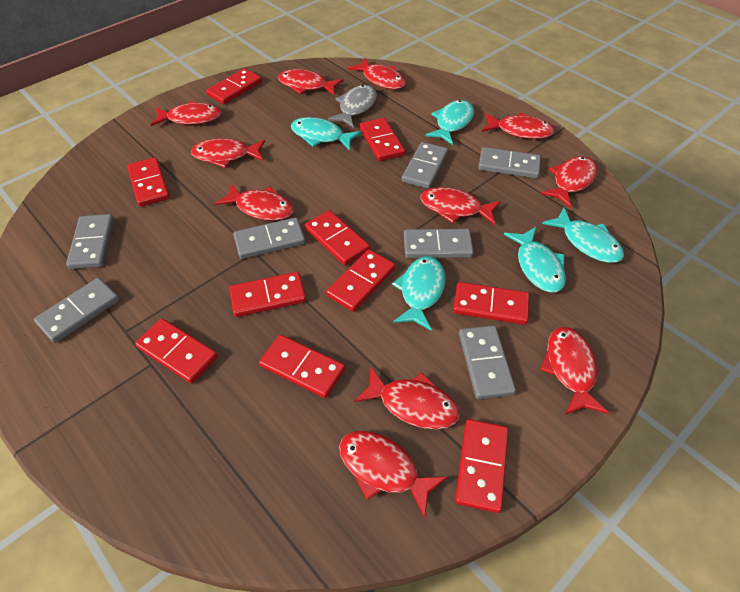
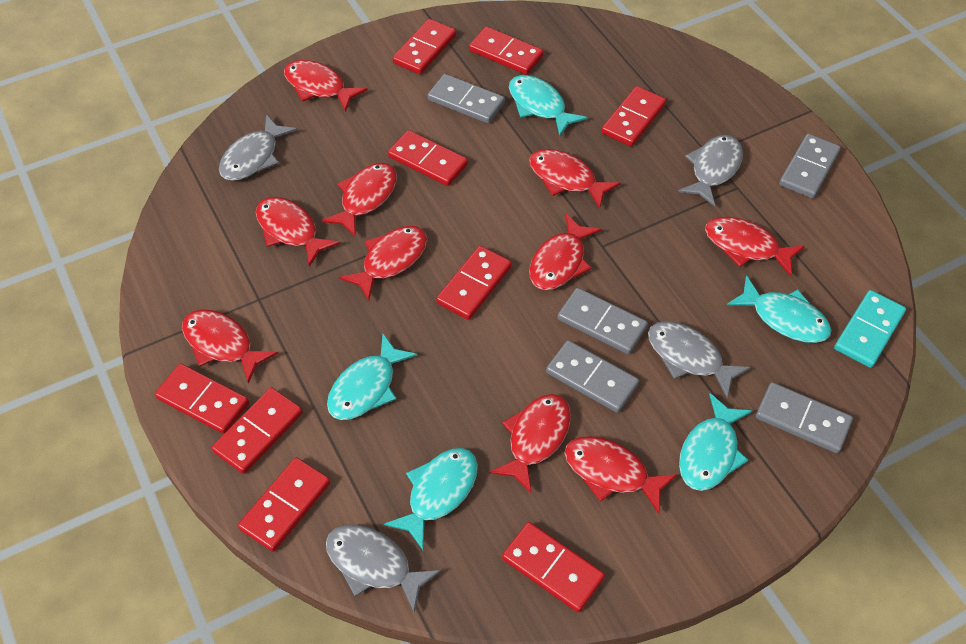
grey domino: [34,278,119,343] [66,214,114,269] [233,217,305,259] [402,142,448,189] [404,229,474,258] [459,325,516,399] [478,147,541,178] = 7 -> [428,74,505,124] [546,340,639,413] [558,288,648,354] [756,382,853,453] [779,134,841,198] = 5
grey fish: [328,85,377,128] = 1 -> [219,114,297,181] [326,525,441,612] [648,321,751,398] [678,135,743,207] = 4
red domino: [127,157,170,207] [135,318,218,384] [206,68,262,104] [229,272,306,317] [259,335,345,398] [305,210,370,265] [326,249,395,312] [360,118,405,161] [453,282,529,325] [455,419,508,513] = 10 -> [155,364,249,434] [212,387,303,474] [238,457,330,552] [388,130,468,186] [392,19,456,74] [436,246,512,320] [469,26,544,75] [502,522,605,612] [601,86,666,147] = 9
red fish: [150,101,222,126] [191,138,265,168] [215,183,294,221] [278,69,343,95] [339,431,448,518] [347,57,406,90] [354,366,459,429] [420,187,501,225] [482,113,554,139] [540,327,609,415] [541,156,597,208] = 11 -> [182,309,278,384] [256,197,340,267] [284,60,368,112] [321,163,397,237] [339,226,427,301] [489,394,571,493] [529,149,620,209] [529,214,602,290] [564,436,678,513] [705,217,805,276] = 10
turquoise domino: none = 0 -> [834,290,906,368] = 1

